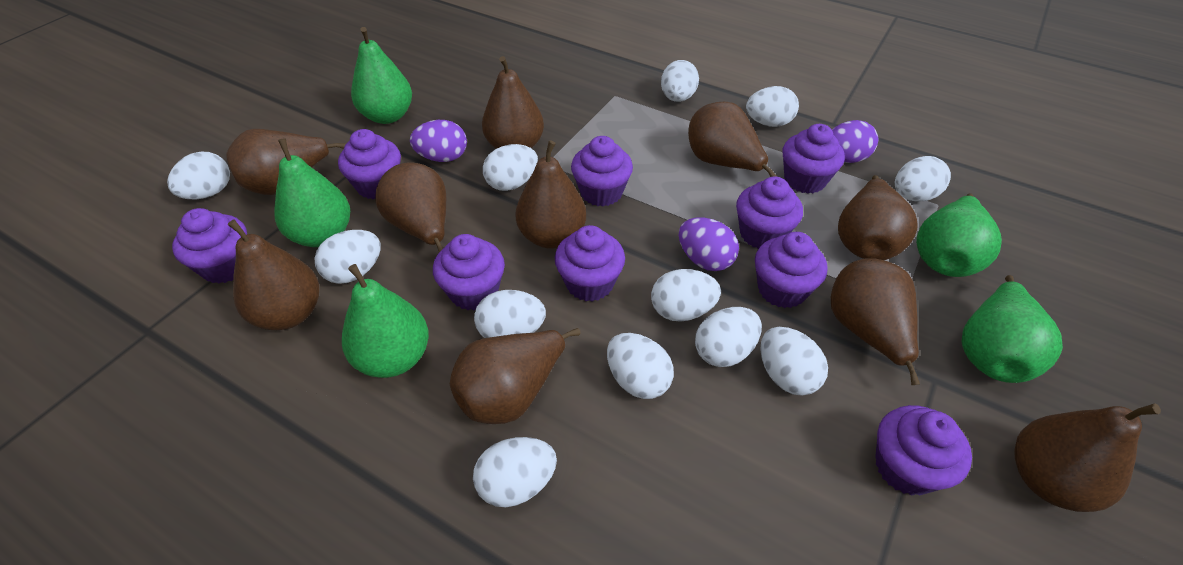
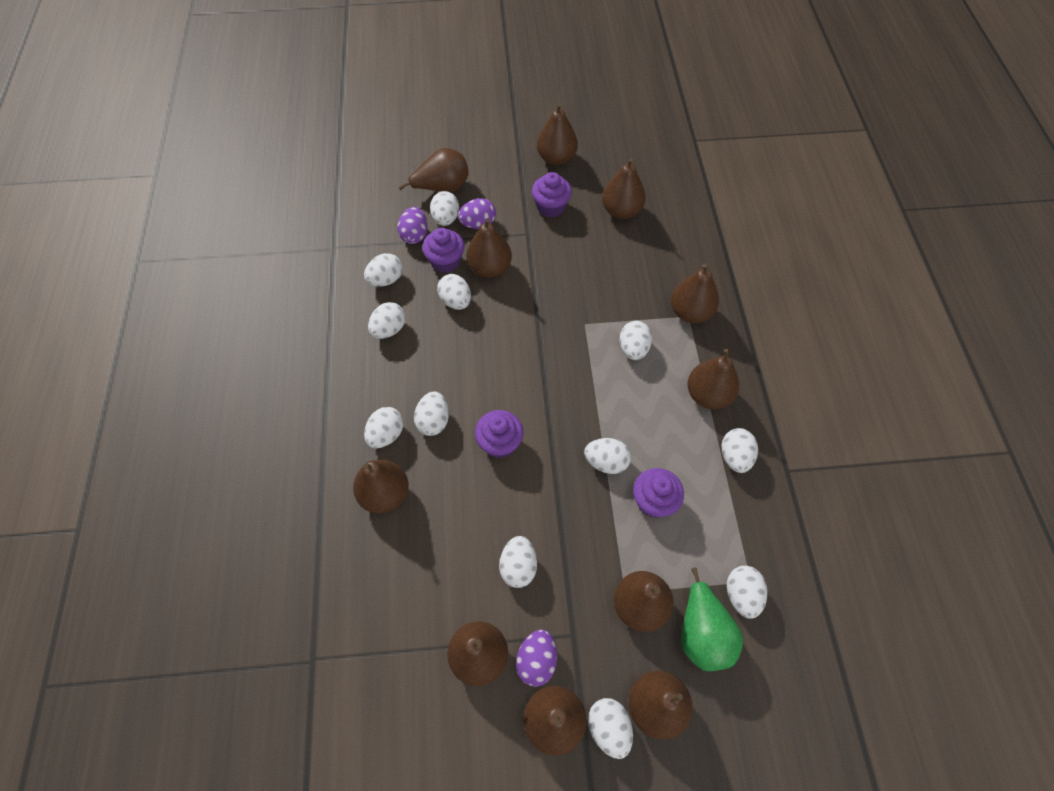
brown pear: [226,129,346,195] [228,219,319,330] [375,162,446,252] [450,328,580,424] [482,56,544,149] [515,141,586,249] [688,102,777,177] [831,258,920,385] [838,175,918,260] [1014,403,1161,512] = 10 -> [353,460,409,513] [398,148,469,192] [447,621,508,686] [466,218,512,278] [523,686,587,756] [537,103,578,165] [602,158,646,219] [614,571,674,632] [629,671,693,739] [671,263,719,323] [687,349,739,409] = 11
green pear: [274,138,350,247] [342,264,429,378] [351,27,412,124] [916,193,1002,277] [961,275,1063,383] = 5 -> [681,567,743,671] = 1
purple cupcake: [172,208,247,284] [338,129,401,199] [433,234,505,311] [555,225,625,301] [571,136,633,206] [736,176,803,249] [755,232,827,308] [783,124,845,194] [875,405,972,496] = 9 -> [422,228,465,273] [475,410,524,458] [532,172,572,218] [633,468,684,518] = 4

